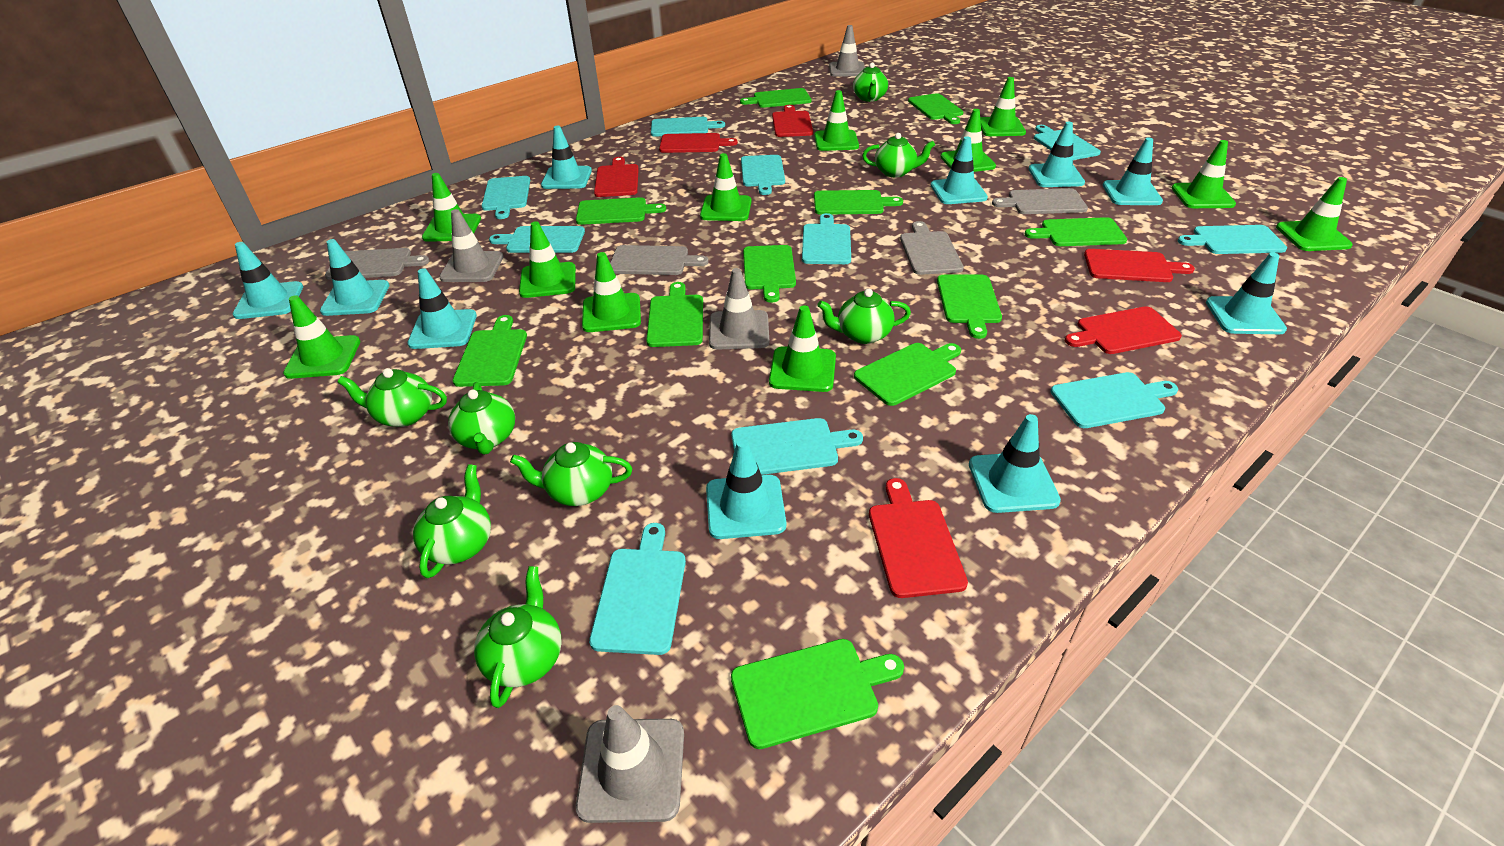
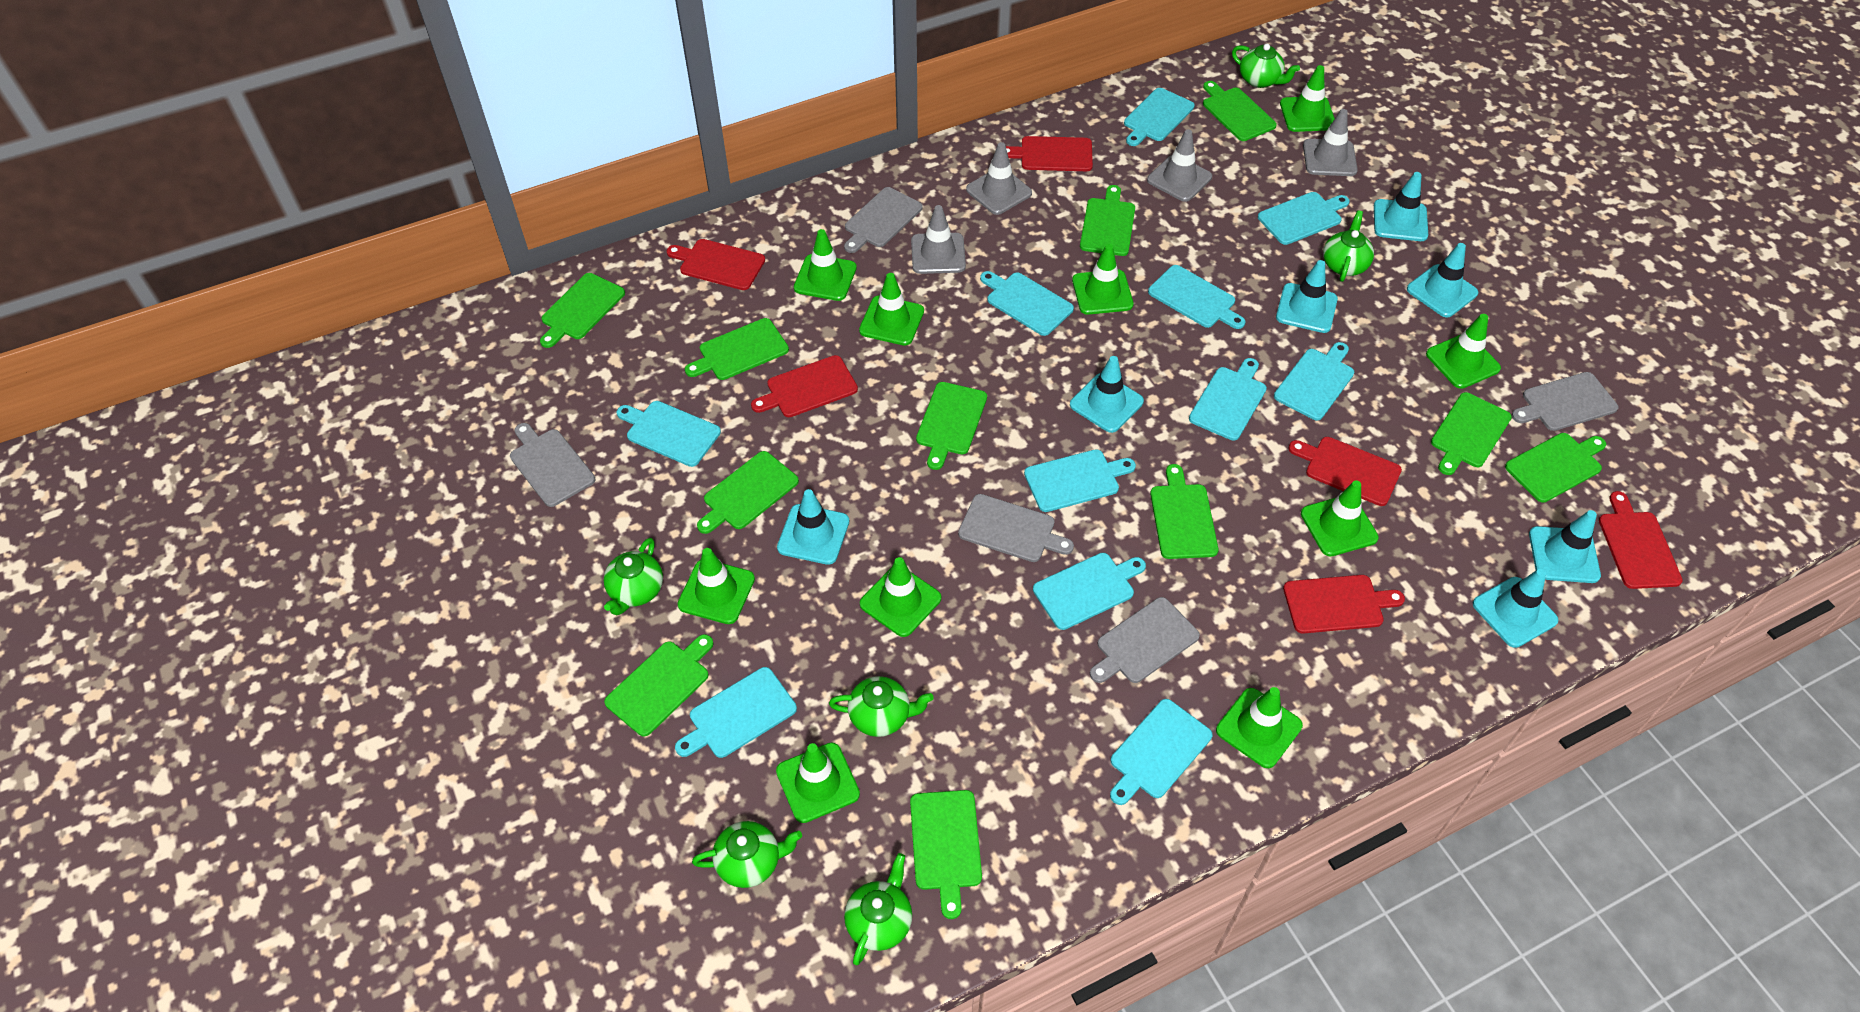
green teapot: [337,368,447,427] [413,464,491,578] [448,382,515,455] [474,566,562,708] [510,442,632,506] [817,288,911,344] [853,63,888,102] [862,133,935,177] = 8 -> [604,538,663,615] [692,821,802,888] [829,676,934,737] [844,853,912,965] [1232,44,1300,88] [1323,210,1374,282] = 6
green traffic cone: [283,295,360,379] [422,173,481,242] [519,221,576,298] [582,252,641,332] [700,153,752,221] [769,305,836,392] [814,90,859,151] [940,109,996,172] [980,77,1026,136] [1172,140,1236,208] [1276,177,1353,251] = 11 -> [677,548,755,624] [776,742,860,823] [794,229,857,301] [859,273,924,346] [860,557,941,637] [1072,244,1133,315] [1216,687,1303,768] [1280,65,1335,132] [1301,481,1379,556] [1426,314,1501,389] = 10
grey cutting board: [325,248,429,280] [610,245,708,275] [900,221,964,275] [992,188,1088,214] = 4 -> [510,423,595,507] [844,187,922,253] [958,494,1074,562] [1090,597,1200,683] [1512,372,1619,431] = 5
turquoise cutting board: [482,176,530,219] [489,226,585,253] [589,523,686,655] [651,117,725,137] [731,418,863,475] [741,155,785,195] [802,213,851,264] [1034,125,1101,160] [1051,372,1178,428] [1178,225,1287,254] = 10 -> [617,401,721,467] [675,667,797,758] [980,271,1074,336] [1024,449,1136,512] [1033,553,1146,630] [1110,699,1212,805] [1124,88,1195,146] [1148,265,1245,329] [1189,358,1267,440] [1258,192,1350,245] [1274,342,1354,420] = 11
turquoise traffic cone: [232,242,303,319] [320,239,389,316] [407,268,477,349] [541,126,592,189] [706,439,786,539] [931,137,988,204] [969,414,1061,513] [1029,122,1085,187] [1103,137,1163,205] [1206,252,1287,334] = 10 -> [777,489,849,565] [1070,356,1144,433] [1276,260,1338,333] [1374,172,1428,241] [1407,243,1478,318] [1473,569,1559,648] [1529,510,1601,583] = 7

